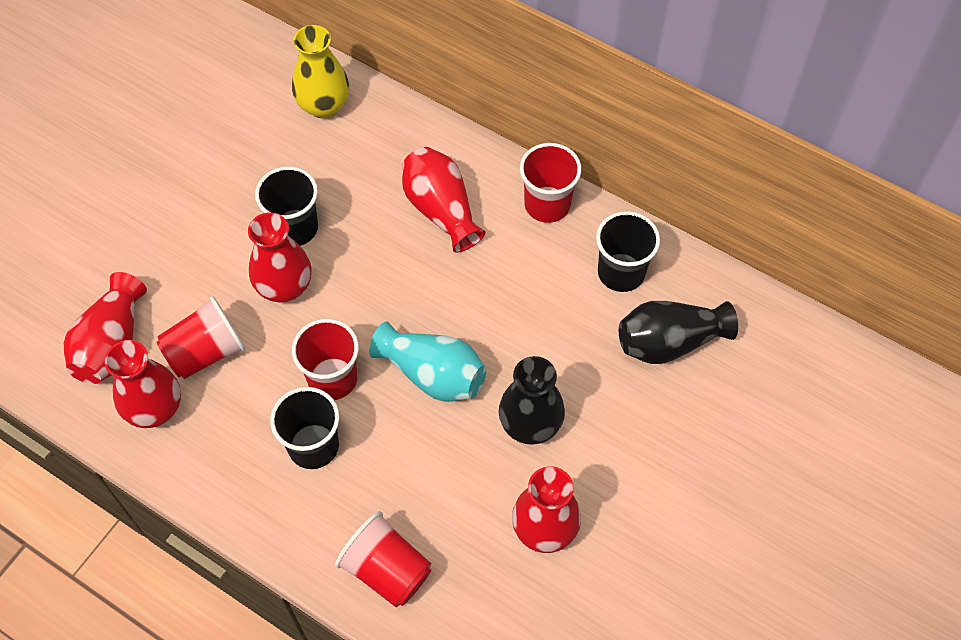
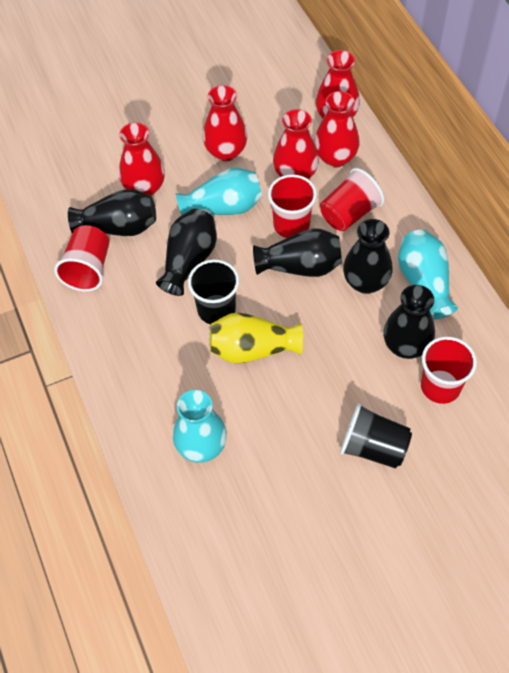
black cup: [255,166,318,246] [270,387,340,469] [596,211,660,292] = 3 -> [188,259,239,324] [340,403,412,469] = 2
black vase: [499,356,565,445] [619,301,738,364] = 2 -> [68,189,156,236] [156,209,217,296] [253,228,342,277] [343,219,393,294] [383,285,435,359] = 5
turquoise vase: [369,321,486,402] = 1 -> [173,390,227,463] [176,168,262,215] [398,229,458,320] = 3

